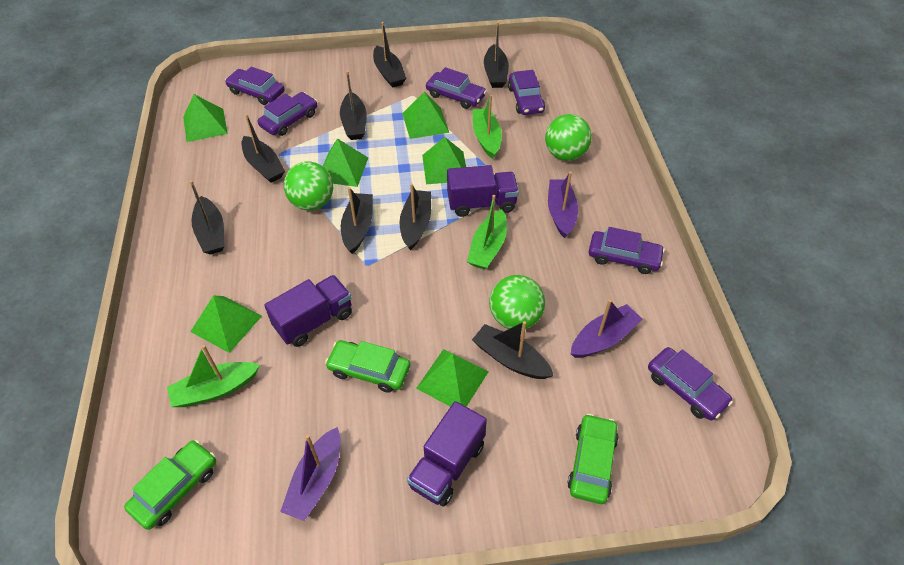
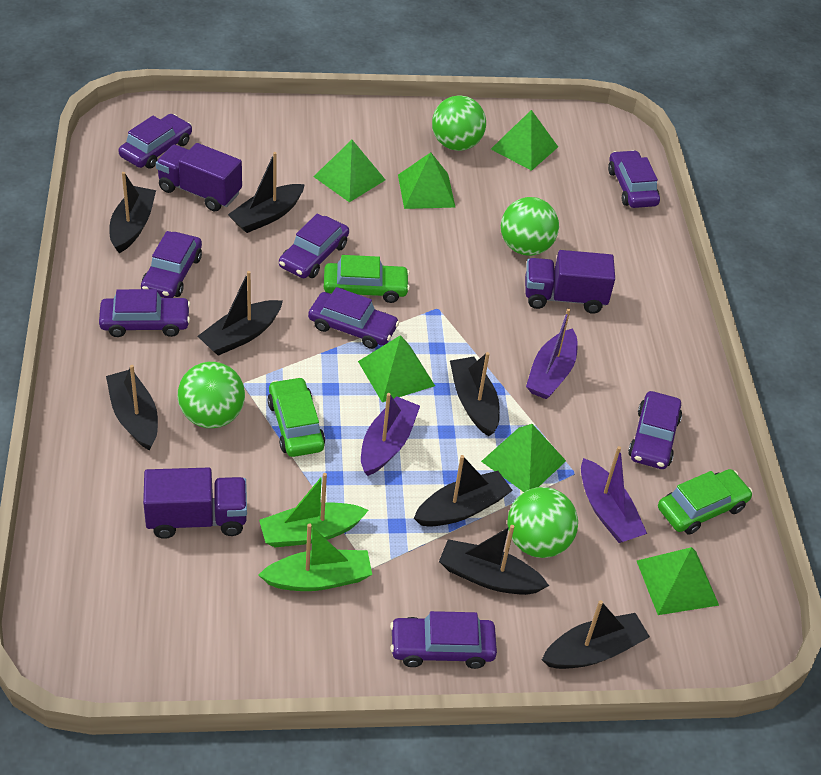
green ball: [284,161,333,211] [489,275,545,330] [545,114,592,161] = 3 -> [177,362,245,428] [432,95,486,151] [501,197,559,256] [507,487,578,558] = 4
green boat: [167,345,260,407] [467,195,507,269] [472,95,502,159] = 3 -> [258,523,372,591] [259,473,369,547] = 2
purple car: [225,67,285,105] [258,92,317,136] [426,67,487,109] [508,70,545,115] [589,227,665,274] [648,347,733,421] = 6 -> [99,289,190,337] [118,114,192,169] [141,231,202,298] [279,214,349,278] [308,287,399,349] [390,611,497,669] [608,150,660,208] [628,391,682,469] = 8

